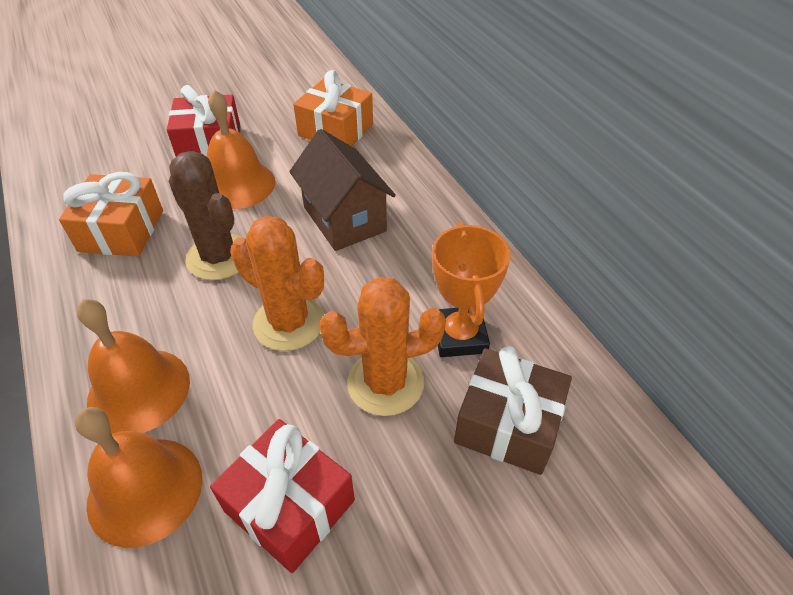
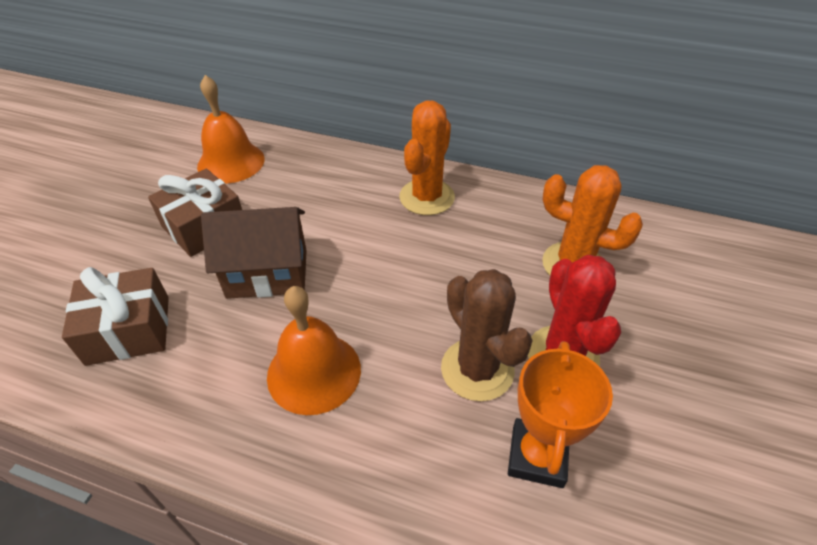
brown gift: [454,346,572,475] = 1 -> [62,267,169,366] [148,169,242,257] = 2
orange bell: [75,407,202,548] [77,299,190,434] [207,89,275,209] = 3 -> [197,75,265,184] [267,286,361,415] = 2
orange gift: [59,172,163,256] [293,70,373,146] = 2 -> none = 0
red cactus: none = 0 -> [528,255,621,366] = 1
red gift: [167,85,241,157] [210,419,355,573] = 2 -> none = 0

